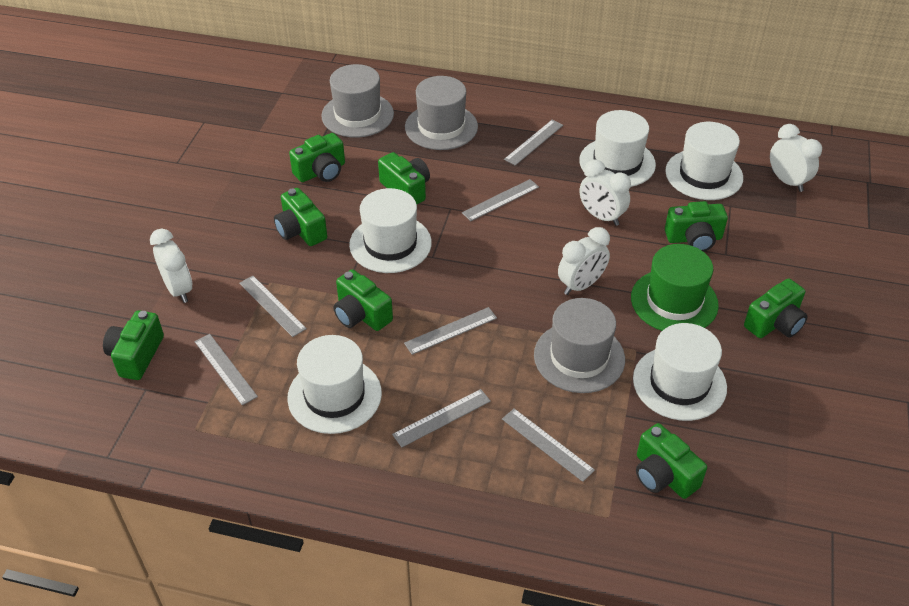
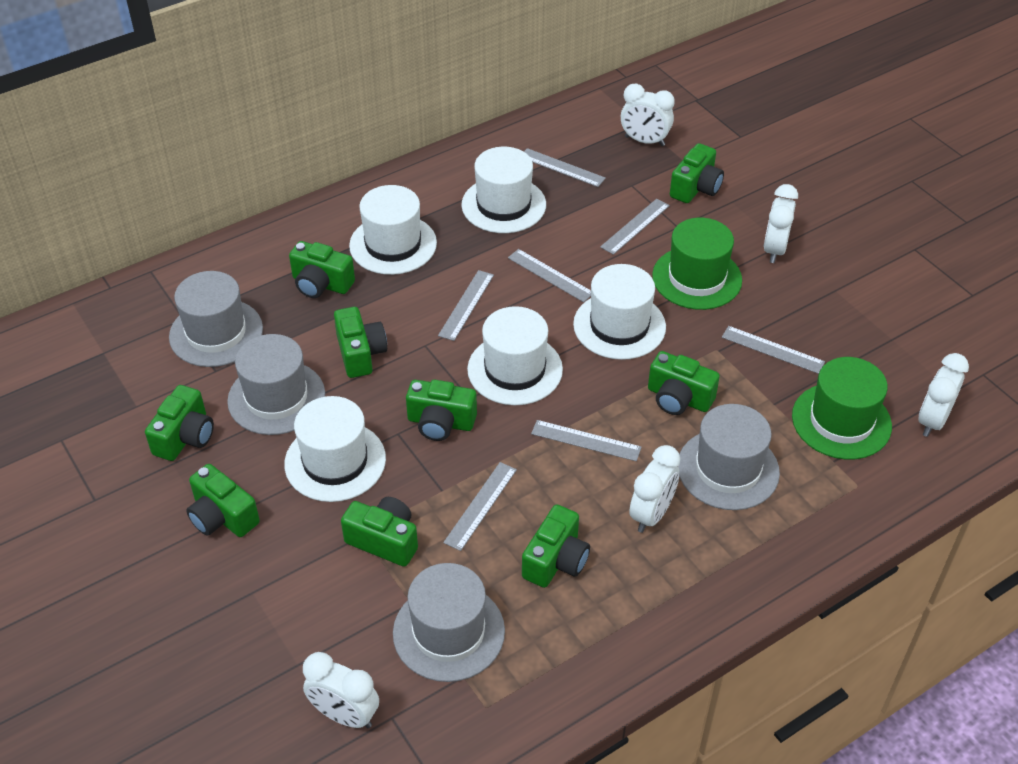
green camera: [103,310,164,380] [274,188,327,246] [289,133,345,182] [333,269,393,331] [378,152,430,204] [636,423,707,499] [665,201,728,252] [744,278,808,338] = 8 -> [145,385,214,461] [186,464,260,537] [289,241,355,298] [334,307,387,378] [341,497,418,567] [406,380,477,441] [522,504,590,588] [648,351,720,415] [670,143,724,203] = 9
green hat: [631,244,719,331] = 1 -> [652,218,742,310] [792,357,892,460] = 2
grey hat: [321,64,394,138] [405,76,478,150] [534,298,625,393] = 3 -> [169,271,263,367] [227,334,325,435] [393,563,505,682] [678,404,780,510] = 4
white clock: [150,229,193,303] [558,227,610,295] [579,159,631,226] [770,124,822,192] = 4 -> [303,652,379,728] [621,84,675,146] [630,445,680,533] [764,184,798,263] [918,353,969,437] = 5

